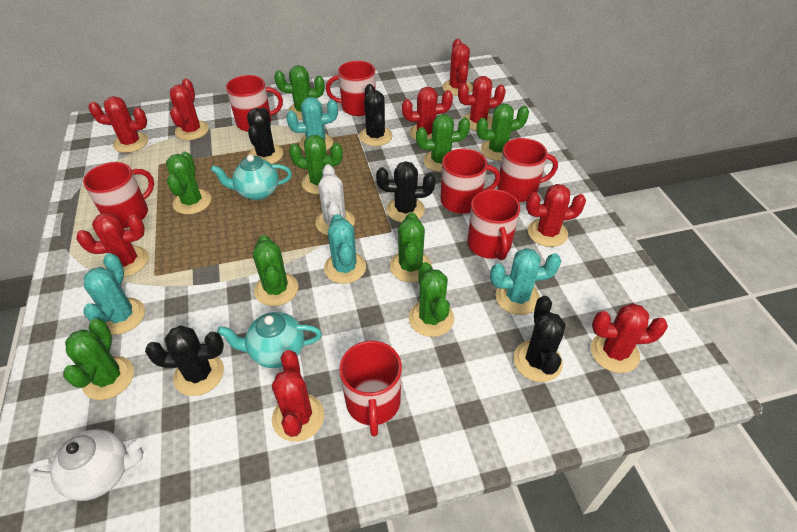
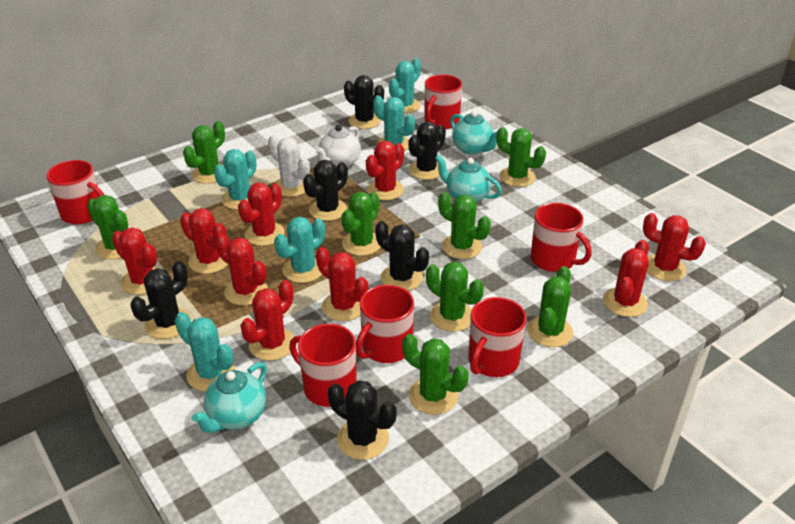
black cactus: [145,326,224,396] [247,107,283,164] [359,84,393,146] [376,161,435,223] [514,296,566,382] = 5 -> [131,261,191,339] [303,160,348,221] [328,380,396,460] [344,75,384,129] [375,221,429,291] [409,122,446,180] = 6
green cactus: [63,319,134,400] [166,152,211,215] [253,235,298,306] [274,65,324,120] [289,135,343,194] [390,212,432,282] [409,262,454,337] [416,114,470,172] [476,104,529,161] = 9 -> [87,195,128,260] [183,121,225,184] [341,192,380,256] [402,334,469,415] [426,262,484,332] [438,192,491,259] [496,127,546,187] [527,266,573,347] = 8
red mug: [83,162,154,228] [226,75,283,132] [326,61,376,116] [339,341,402,437] [441,149,501,214] [467,189,520,260] [498,138,558,202] = 7 -> [46,160,104,224] [289,324,357,407] [356,285,414,363] [425,75,462,129] [469,297,527,377] [531,203,591,272] = 6
turquoise cactus: [83,253,145,335] [286,97,338,151] [324,214,366,284] [490,248,561,315] = 4 -> [175,312,236,392] [214,149,257,210] [274,217,325,283] [373,95,415,151] [389,58,421,114] = 5
turquoise teapot: [211,155,292,200] [217,312,322,368] = 2 -> [192,362,267,433] [435,154,502,203] [450,111,497,155] = 3

